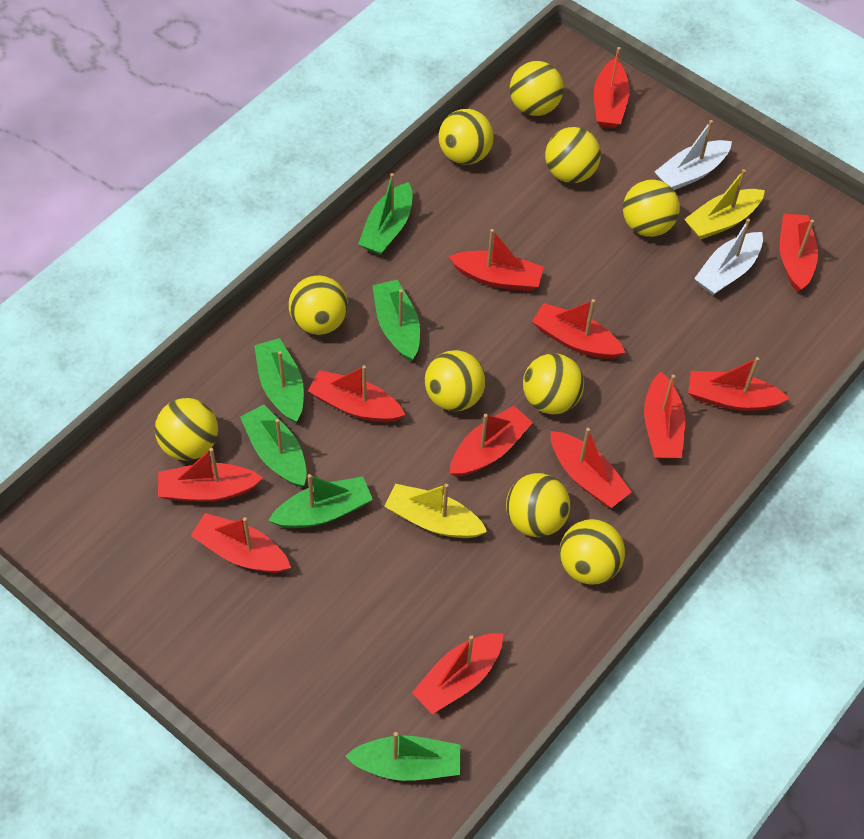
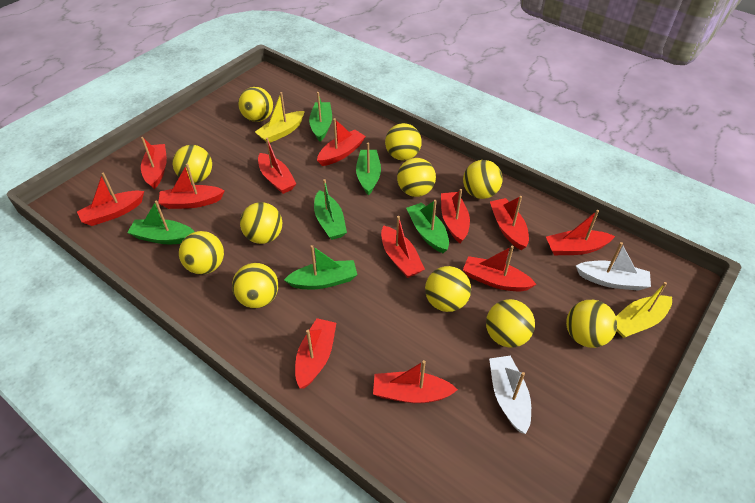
yellow ball: [155,398,218,461] [289,275,348,335] [425,350,486,411] [439,109,494,165] [506,473,570,537] [510,61,564,116] [523,353,584,414] [545,127,601,183] [560,519,625,585] [623,180,680,237] = 10 -> [173,145,212,183] [179,231,224,274] [232,263,278,308] [238,87,273,122] [240,202,282,244] [385,123,422,160] [397,158,436,197] [425,266,471,312] [463,160,503,199] [486,299,535,348] [566,300,617,348] = 11

